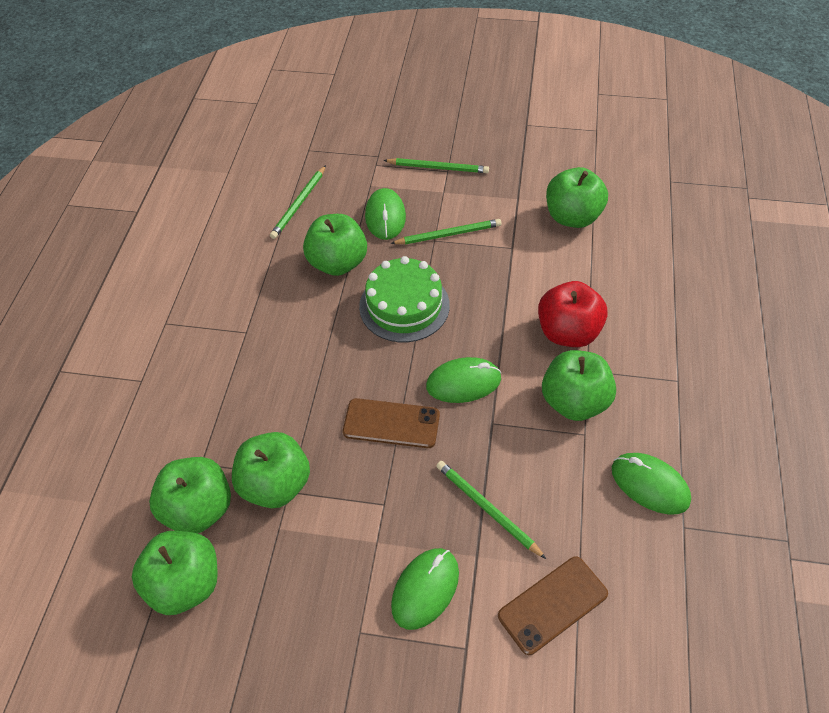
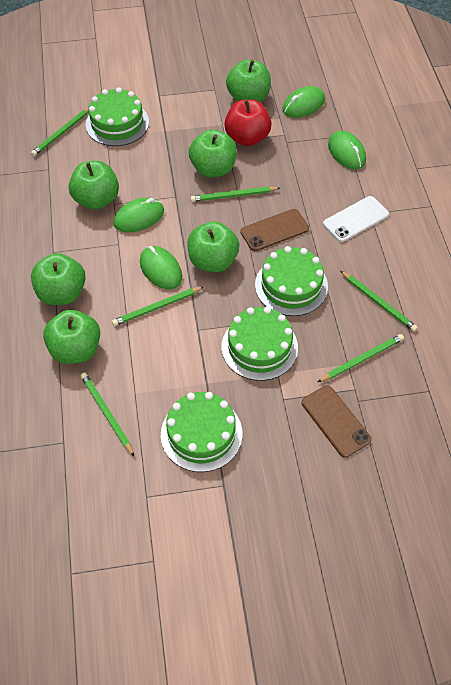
green cake: [359,256,450,342] = 1 -> [86,87,149,146] [161,392,242,472] [221,307,298,381] [255,246,328,316] = 4
green pencil: [270,165,326,239] [383,158,489,173] [390,219,502,245] [437,461,546,559] = 4 -> [31,108,89,156] [81,373,135,457] [112,287,204,326] [191,187,280,202] [318,334,404,382] [340,271,418,332] = 6
white phone: none = 0 -> [323,196,389,242] = 1

